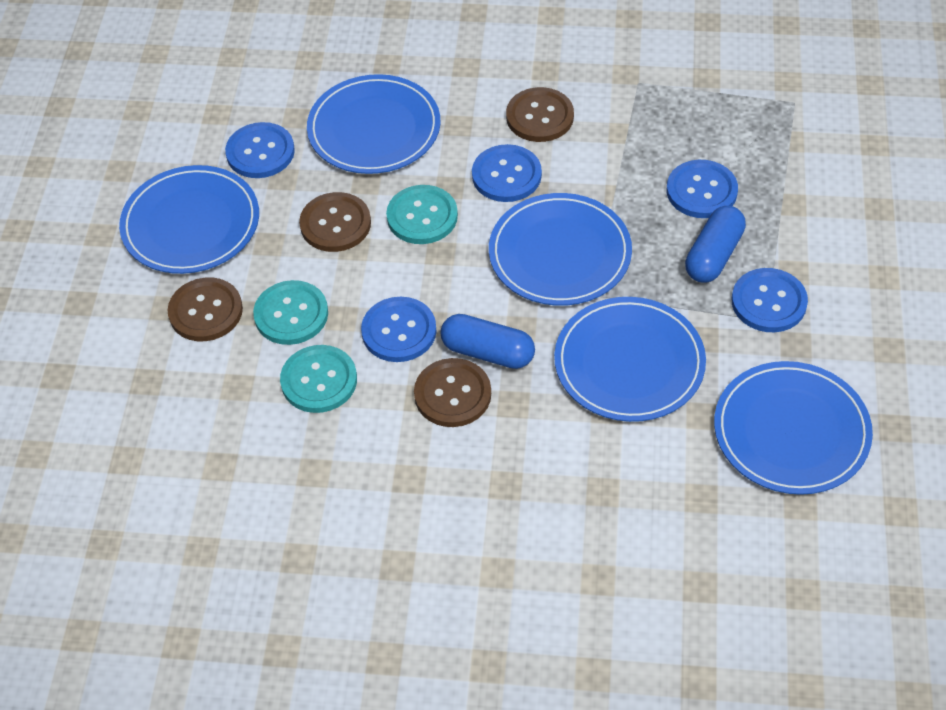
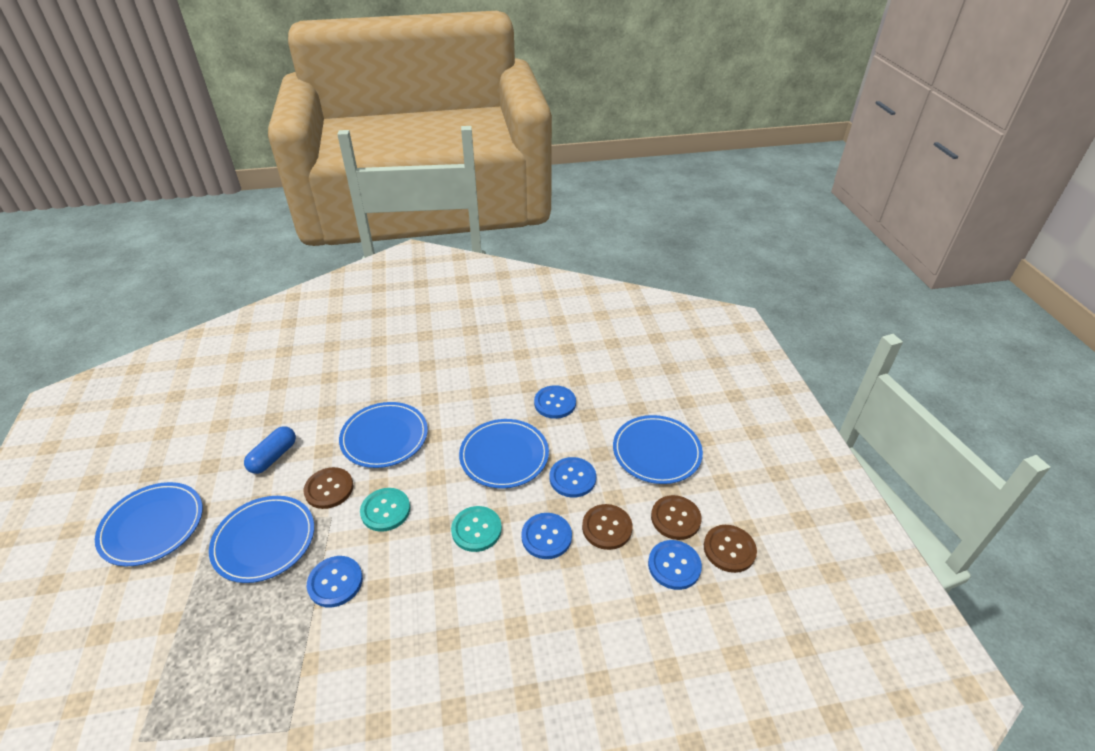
blue capsule: [440,314,535,369] [685,206,746,282] = 2 -> [244,426,296,474] = 1
turquoise button: [253,280,328,345] [280,345,357,413] [386,185,458,244] = 3 -> [360,488,410,532] [451,506,502,552] = 2

